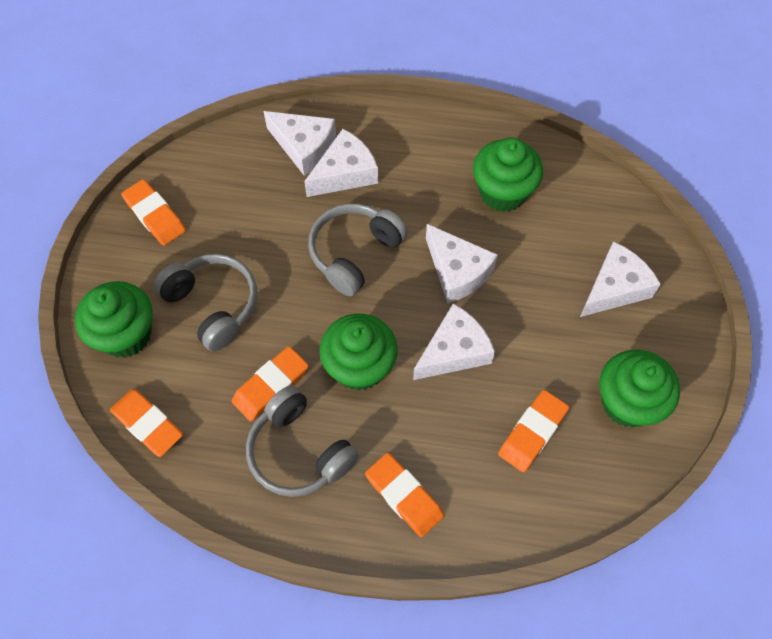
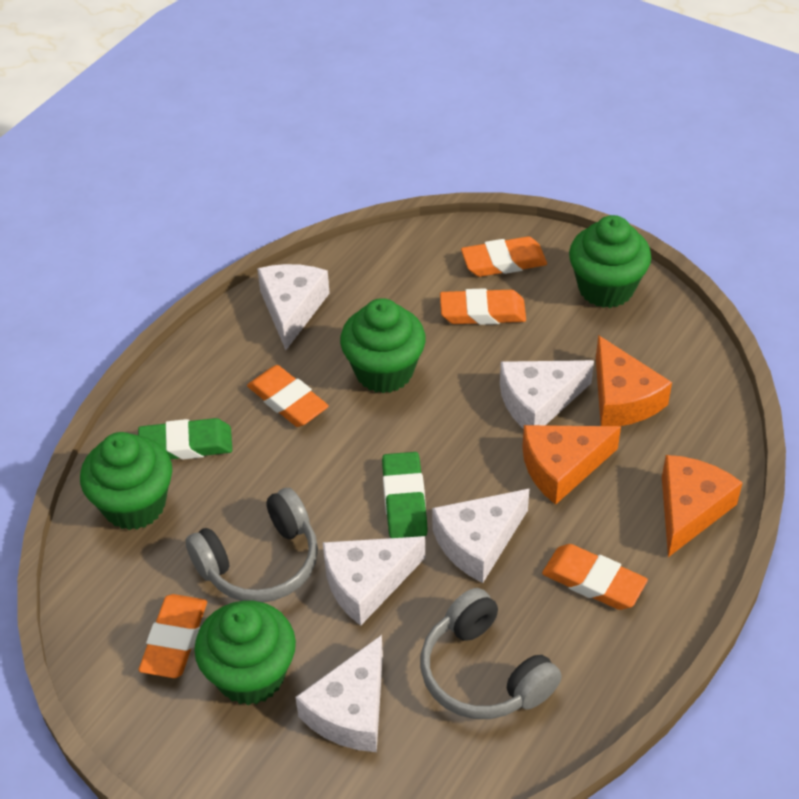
green eraser: none = 0 -> [138,418,232,459] [382,452,428,538] = 2
grey headphones: [154,254,257,351] [246,385,359,497] [308,204,408,297] = 3 -> [185,488,318,602] [420,588,562,719] = 2
orange cheese: none = 0 -> [522,425,621,505] [596,335,672,426] [662,455,743,557] = 3

